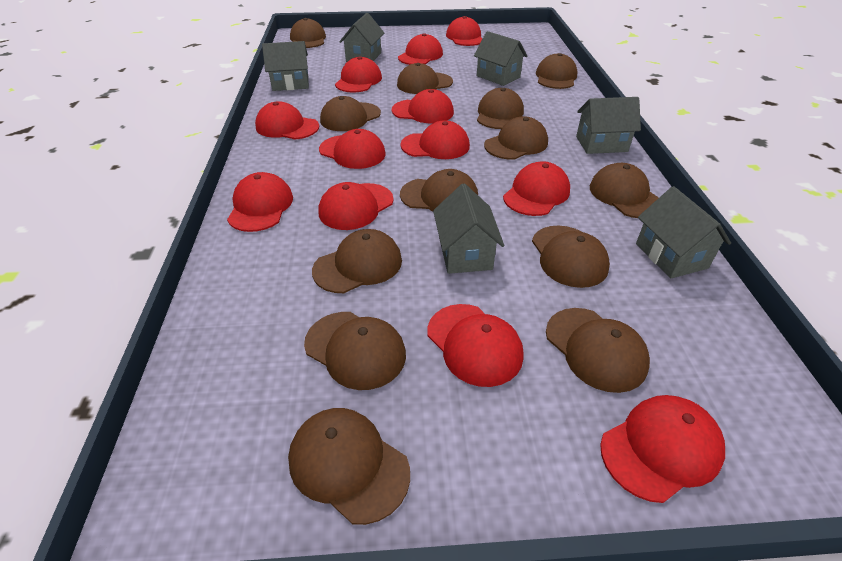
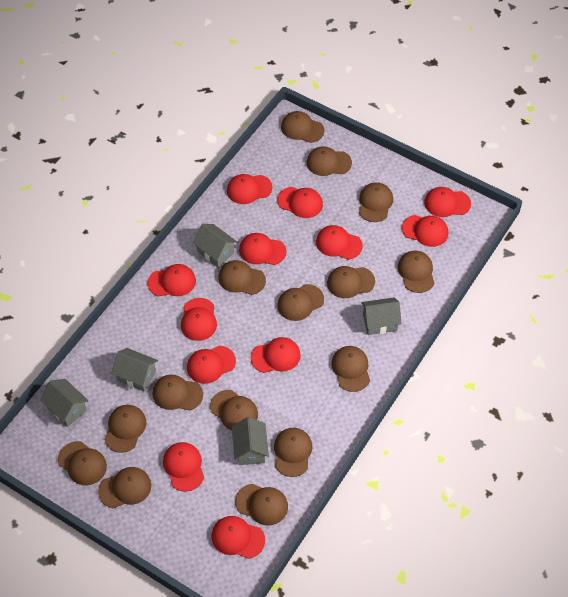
brown cap: [288,408,410,525] [290,18,326,48] [304,312,406,390] [312,229,402,293] [320,96,381,131] [397,63,453,94] [400,169,478,211] [477,88,524,129] [484,116,548,159] [532,226,610,288] [536,53,578,89] [546,308,650,393] [590,163,659,218] = 13 -> [58,441,107,485] [98,467,151,508] [104,405,147,453] [152,375,203,410] [210,390,258,431] [218,260,266,295] [235,484,288,525] [274,428,312,477] [277,284,324,321] [281,111,324,143] [307,146,352,176] [327,266,375,298] [331,346,370,392] [359,182,393,222] [398,251,434,293] = 15
grey house: [262,41,309,91] [339,13,384,62] [433,184,504,274] [474,31,527,86] [576,97,641,154] [636,186,731,278] = 6 -> [40,379,89,427] [111,348,158,392] [192,224,237,267] [232,417,269,465] [361,297,402,335] = 5

